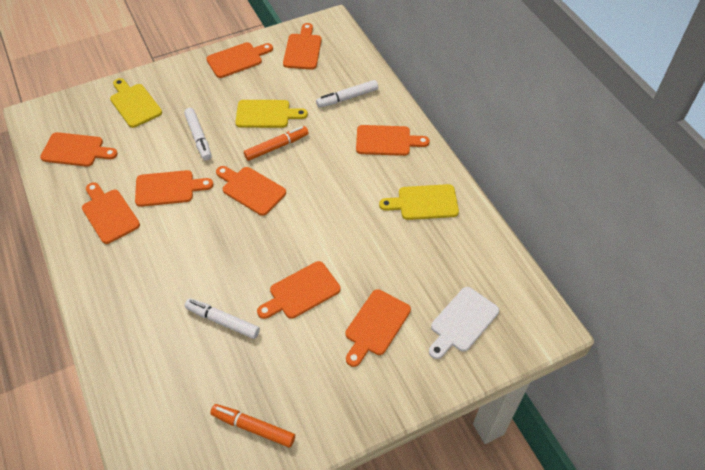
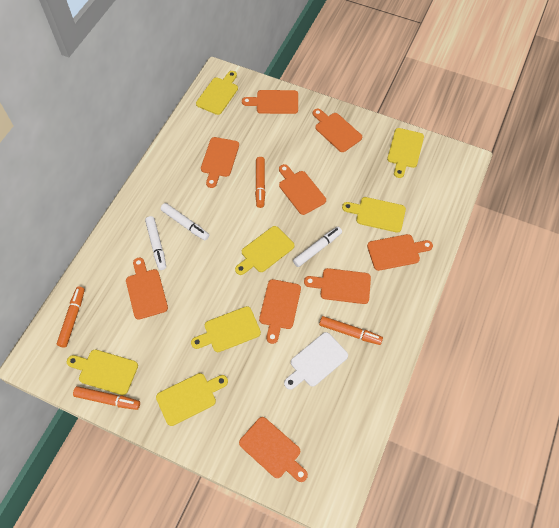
orange marker: [210,404,295,448] [244,126,309,161] = 2 -> [57,286,85,348] [73,386,140,410] [255,157,265,208] [319,316,383,345] = 4
yellow cutting board: [110,78,162,128] [236,100,308,128] [379,184,459,220] = 3 -> [67,350,138,395] [156,373,228,426] [191,306,261,352] [196,71,238,115] [235,226,295,275] [342,197,406,233] [387,128,424,178] = 7

